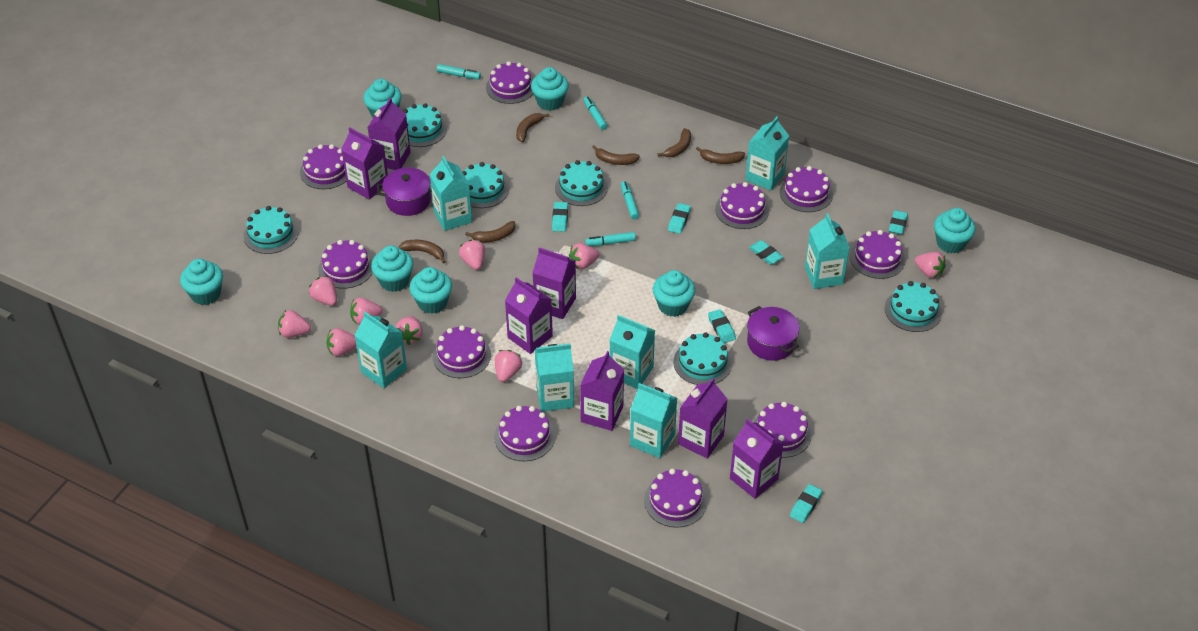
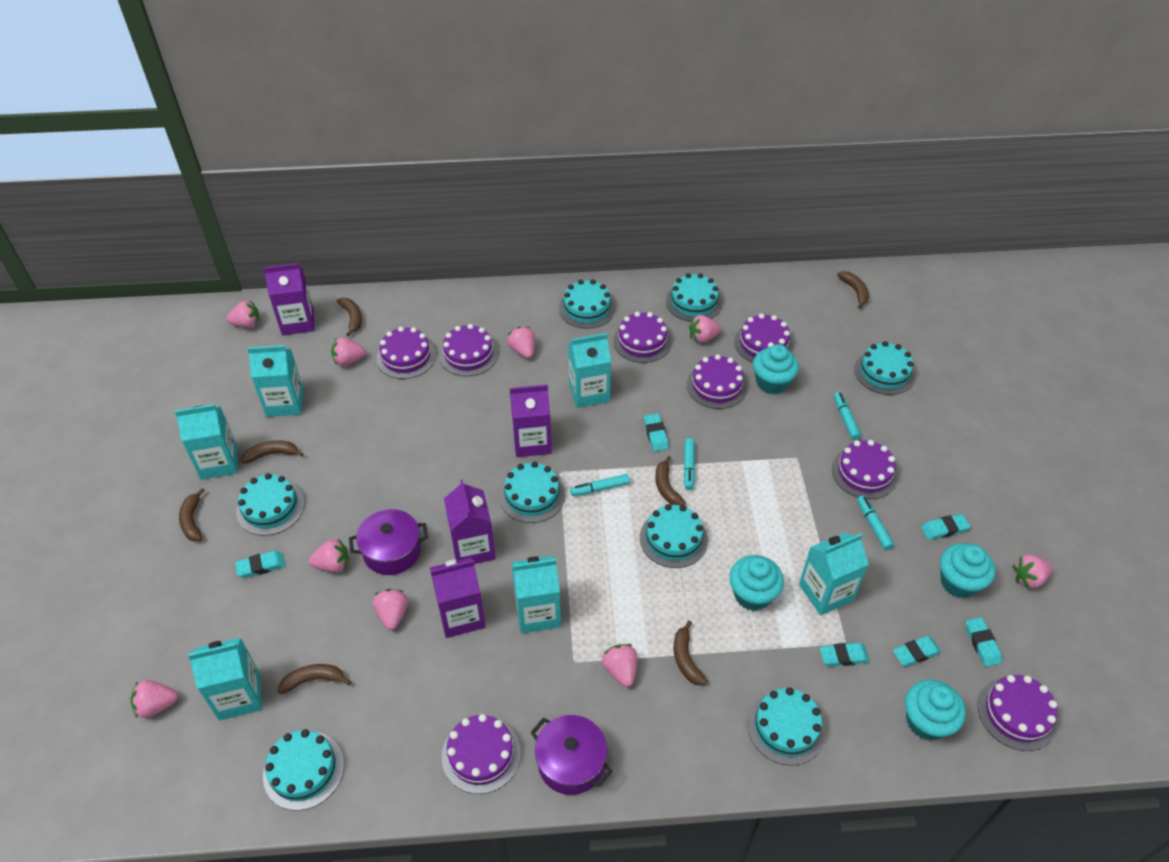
brown banana: [399,240,446,264] [465,221,516,243] [516,113,550,142] [592,145,640,165] [657,128,691,157] [696,147,745,164] = 6 -> [179,488,205,542] [241,441,304,464] [278,664,351,694] [337,298,362,337] [655,456,686,506] [674,621,707,685] [837,271,869,309] = 7
purple cake: [300,144,346,189] [318,240,373,289] [433,325,491,378] [486,61,533,104] [494,406,555,461] [644,469,707,528] [715,182,769,229] [753,402,812,458] [780,166,833,212] [850,230,905,279] = 10 -> [376,327,436,379] [439,324,498,376] [442,714,521,794] [613,312,672,363] [687,354,747,409] [734,313,793,363] [832,440,898,499] [978,675,1058,751] = 8
purple carton: [341,128,388,199] [367,98,411,170] [505,277,553,354] [532,248,576,319] [580,351,624,431] [678,378,728,458] [730,419,784,499] = 7 -> [264,263,315,336] [430,557,486,638] [444,479,496,564] [510,384,552,457] = 4
turquoise cake: [244,206,299,254] [403,103,447,147] [462,162,509,208] [555,160,608,206] [674,332,732,385] [885,281,942,332] = 6 -> [236,473,304,536] [263,729,344,811] [499,461,565,523] [559,279,615,329] [640,504,708,568] [666,273,722,322] [747,687,826,766] [854,341,915,395] = 8
turquoise carton: [354,312,407,388] [430,156,472,231] [535,343,574,412] [610,315,655,389] [630,383,677,458] [745,117,789,190] [805,213,850,289] = 7 -> [175,404,238,480] [188,638,262,721] [247,345,304,417] [512,556,561,633] [568,333,611,408] [799,533,869,615] = 6
turquoise cupcake: [180,259,223,305] [363,79,402,117] [371,246,413,292] [409,267,452,314] [531,67,569,111] [653,270,695,317] [934,208,976,253] = 7 -> [729,555,784,611] [753,344,799,394] [905,680,966,741] [940,543,995,598] = 4

